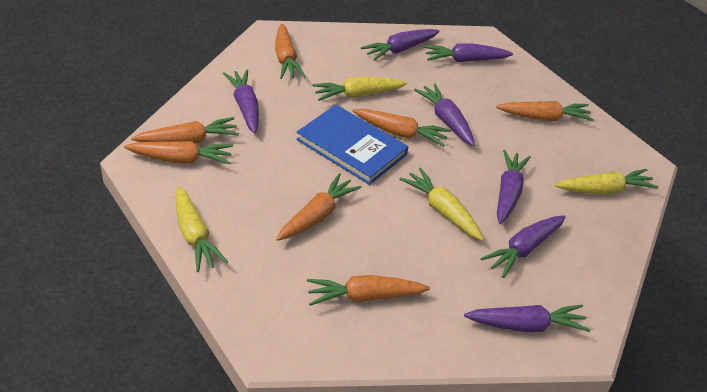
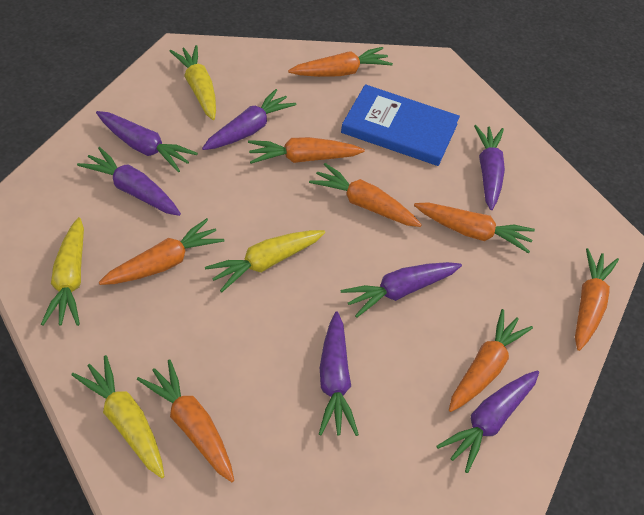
orange carrot: [124,141,233,165] [131,117,239,143] [275,24,306,79] [276,173,362,241] [307,275,430,306] [353,109,451,147] [496,101,594,121] = 7 -> [99,218,225,285] [137,360,234,482] [248,137,365,164] [288,47,393,77] [309,163,422,227] [414,202,535,253] [449,309,533,412] [575,248,619,351] = 8

